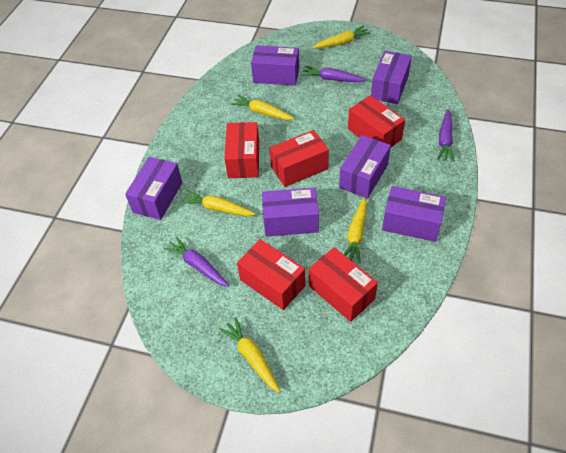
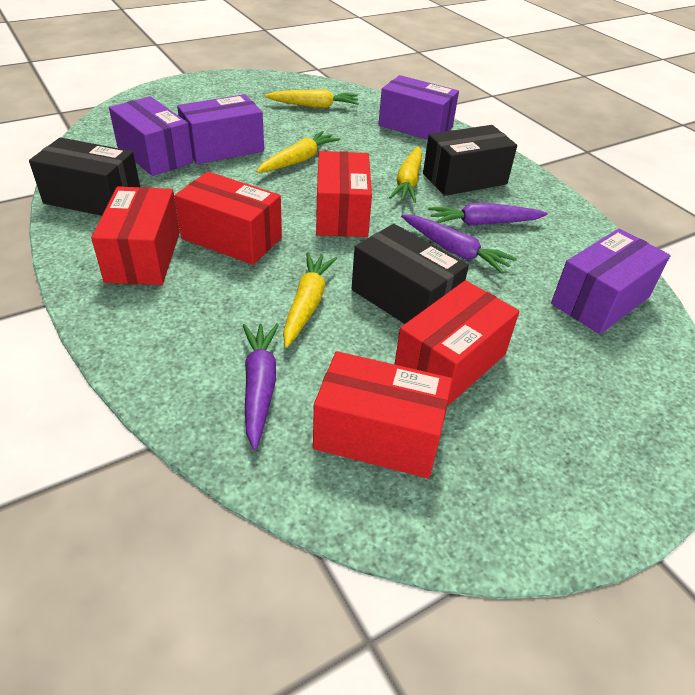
black box: none = 0 -> [29,137,140,216] [352,224,469,324] [423,125,517,196] = 3
purple box: [125,157,183,220] [251,45,299,86] [262,188,319,237] [339,135,391,199] [371,51,412,104] [382,186,446,242] = 6 -> [109,96,193,176] [177,94,264,164] [378,75,459,140] [551,228,670,334] = 4
yellow carrot: [181,190,256,216] [219,317,281,393] [230,95,294,120] [313,26,371,49] [344,197,367,264] = 5 -> [256,131,340,173] [264,89,359,108] [283,253,337,348] [389,146,422,203] = 4

